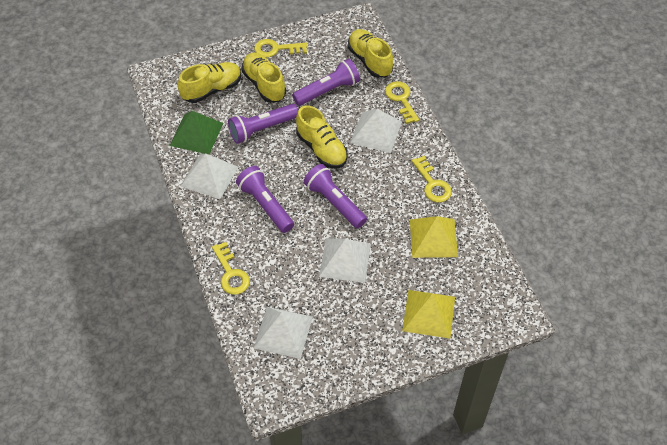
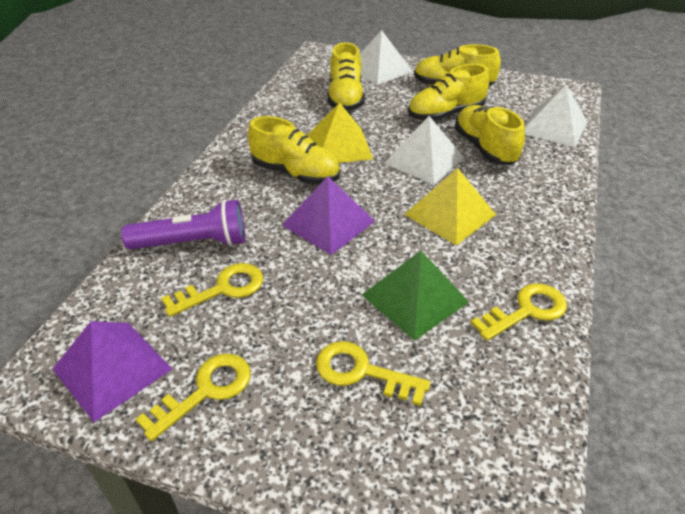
purple flashlight: [228,104,298,144] [236,166,294,233] [292,59,360,106] [303,164,367,228] = 4 -> [121,199,245,249] = 1
purple pyramid: none = 0 -> [53,321,172,422] [282,176,375,255] = 2
white pyramid: [181,154,238,199] [254,307,313,359] [319,238,371,283] [350,109,402,153] = 4 -> [360,30,413,85] [383,116,464,185] [524,84,587,148] = 3
yellow shoe: [178,62,241,103] [241,52,286,103] [296,105,348,169] [348,29,393,78] = 4 -> [248,116,340,185] [328,42,365,111] [408,64,489,121] [414,44,501,87] [454,105,525,165] = 5

